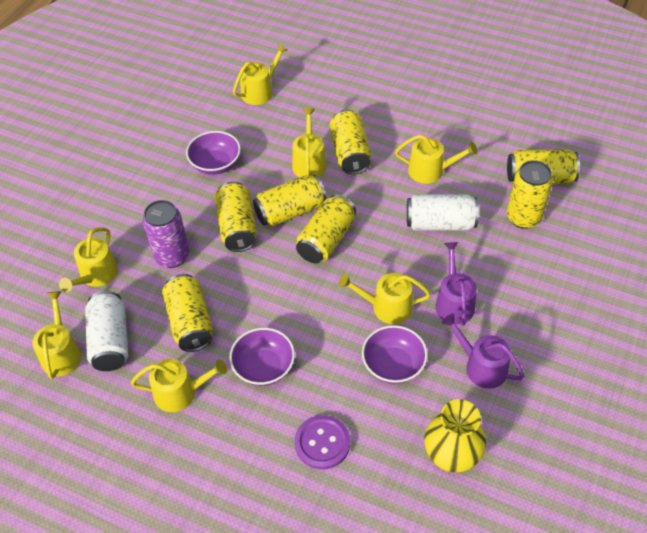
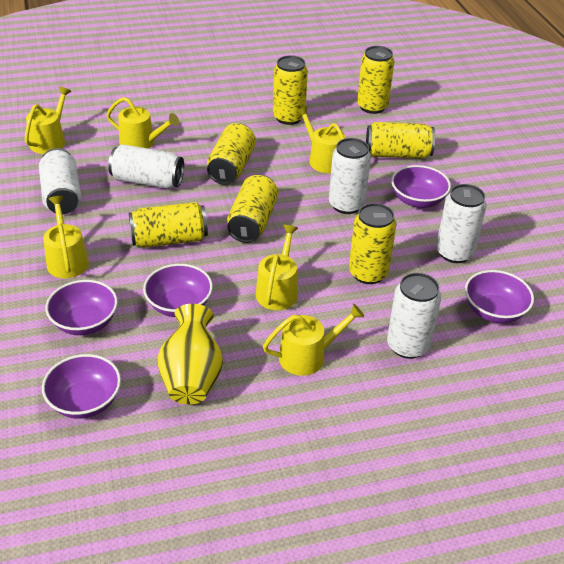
purple bowl: [186,131,241,175] [229,328,295,386] [362,325,428,384] = 3 -> [42,354,121,419] [45,280,118,335] [143,264,213,317] [391,165,451,208] [465,270,534,323] = 5
purple button: [295,415,350,469] = 1 -> none = 0
purple can: [143,200,189,268] = 1 -> none = 0
purple watering can: [435,242,477,326] [442,314,524,389] = 2 -> none = 0
white can: [85,291,128,371] [407,194,479,231] = 2 -> [39,148,82,214] [108,144,184,189] [329,138,371,214] [387,273,441,359] [436,184,487,263] = 5
yellow watering can: [33,291,82,379] [59,227,118,292] [131,359,227,412] [233,44,288,105] [292,108,327,177] [339,273,431,324] [395,135,478,184] = 7 -> [25,87,71,154] [43,196,89,279] [106,97,179,149] [256,225,298,310] [263,304,364,376] [296,106,345,173] = 6

